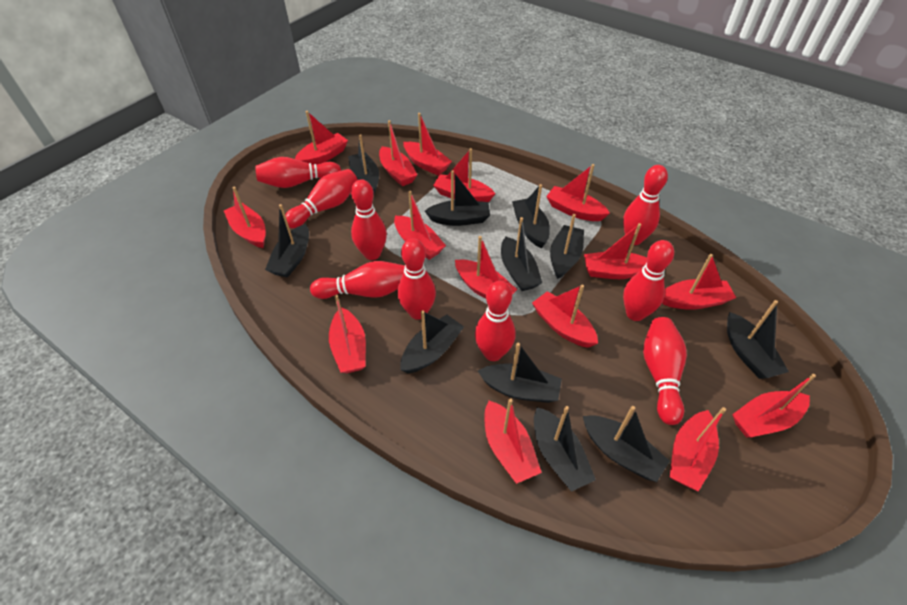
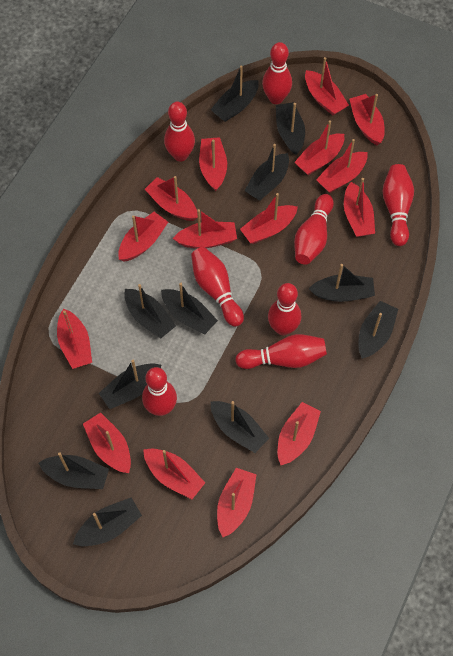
red bowling pin: [255,157,341,188] [285,169,357,228] [310,261,405,299] [351,179,387,260] [397,239,436,320] [475,281,515,361] [623,165,668,245] [623,240,674,321] [643,317,687,425] = 9 -> [142,367,177,416] [164,102,195,162] [191,247,244,327] [235,334,327,369] [262,42,292,104] [268,283,301,335] [294,194,334,265] [383,164,414,246] = 8

